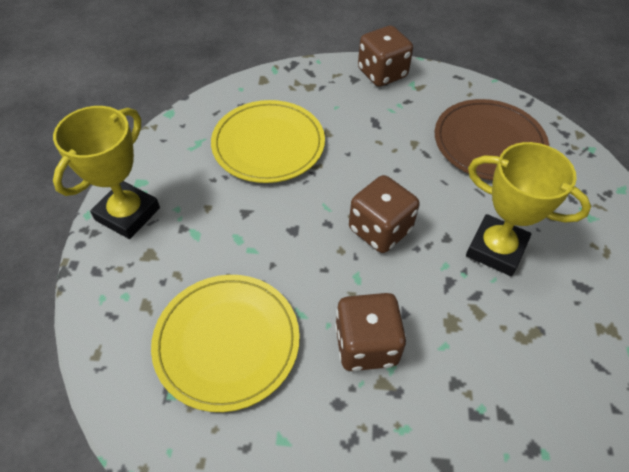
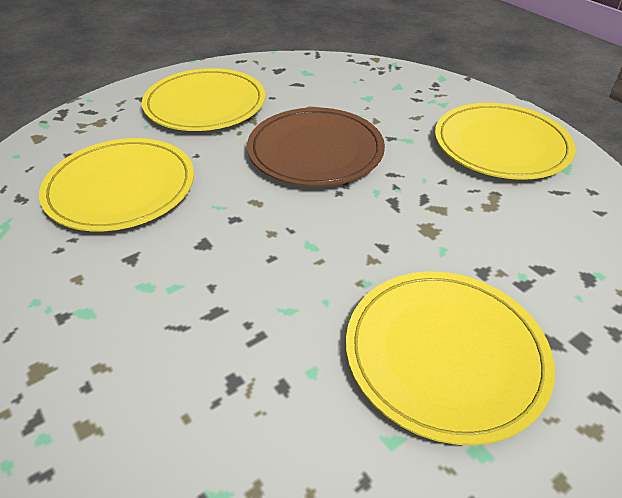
brown dice: [335,293,407,371] [349,175,420,253] [358,26,413,87] = 3 -> none = 0
yellow plate: [151,275,300,412] [211,100,325,183] = 2 -> [39,138,194,231] [142,68,266,131] [346,272,555,445] [435,103,576,180] = 4
yellow trophy: [53,106,160,239] [466,142,591,276] = 2 -> none = 0

